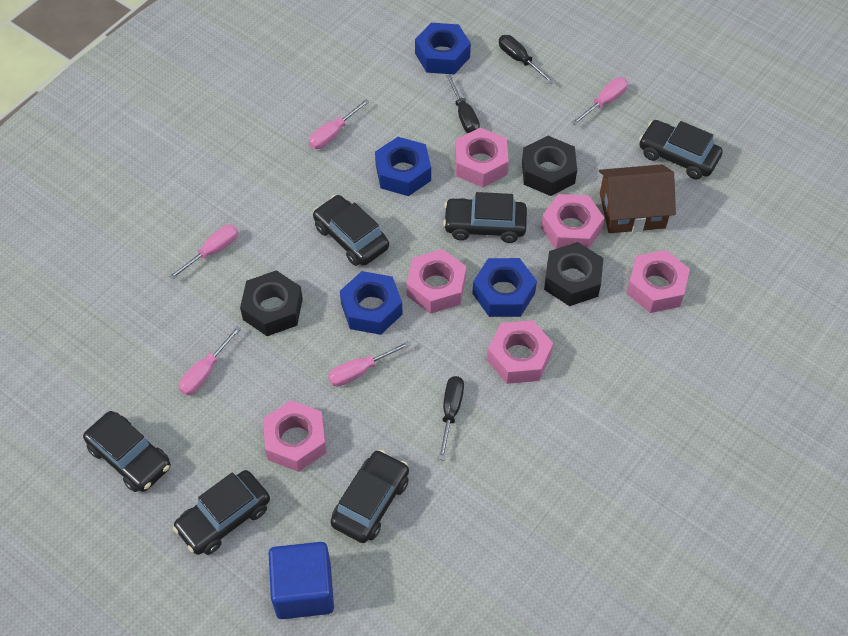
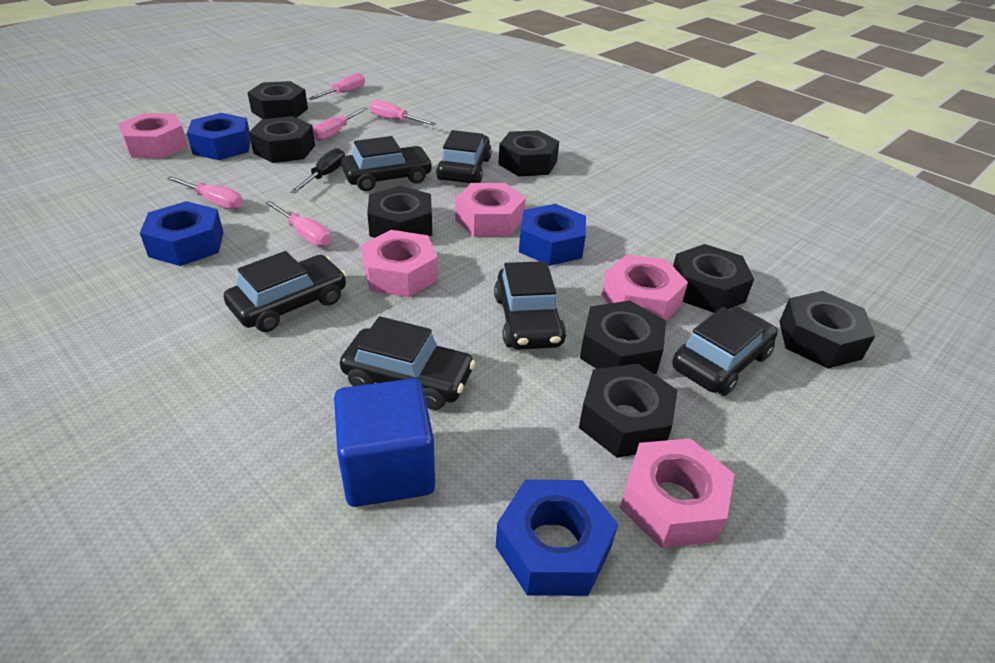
black nut: [240,270,303,336] [522,136,577,196] [544,242,604,306] = 3 -> [247,81,308,119] [249,116,315,163] [367,186,432,238] [498,130,559,176] [579,364,677,458] [580,300,666,374] [673,244,754,313] [779,291,875,368] = 8
black screwdriver: [438,376,464,460] [446,74,480,133] [499,35,555,84] = 3 -> [290,148,345,193] = 1
brown house: [599,164,676,233] = 1 -> none = 0
pink nut: [263,400,327,472] [407,249,466,314] [455,127,509,187] [487,320,553,384] [541,194,604,249] [626,250,690,313] = 6 -> [118,113,188,158] [361,230,438,297] [455,183,526,237] [602,254,688,320] [620,438,734,548] = 5

